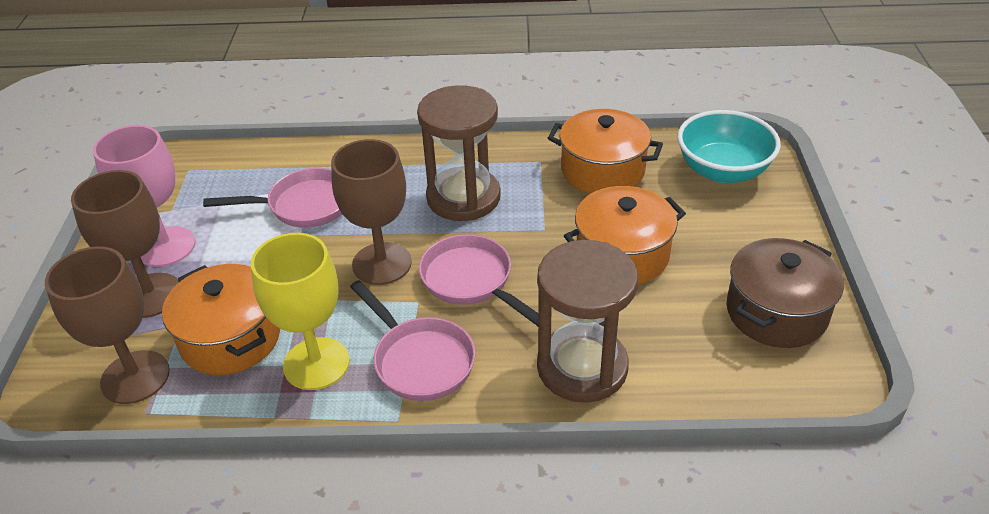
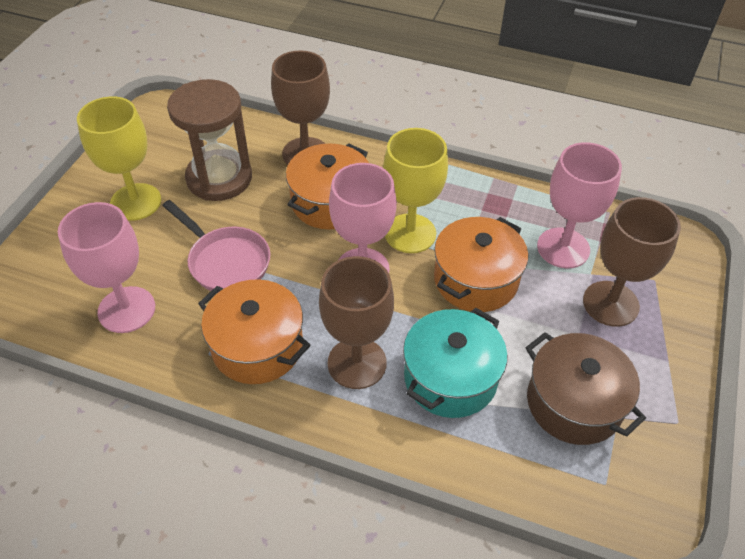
brown hourglass: [417,85,501,221] [537,240,638,403] = 2 -> [167,79,252,201] = 1
pink goblet: [93,125,196,267] = 1 -> [58,202,155,333] [329,163,397,273] [537,142,622,268] = 3
pink pan: [203,168,342,228] [350,280,476,401] [419,234,538,326] = 3 -> [162,200,270,293] = 1
turquoise bowl: [677,110,781,183] = 1 -> none = 0
turquoise pot: none = 0 -> [403,308,507,418] = 1
yellow goblet: [251,233,350,390] = 1 -> [77,97,161,220] [383,128,448,253] = 2

